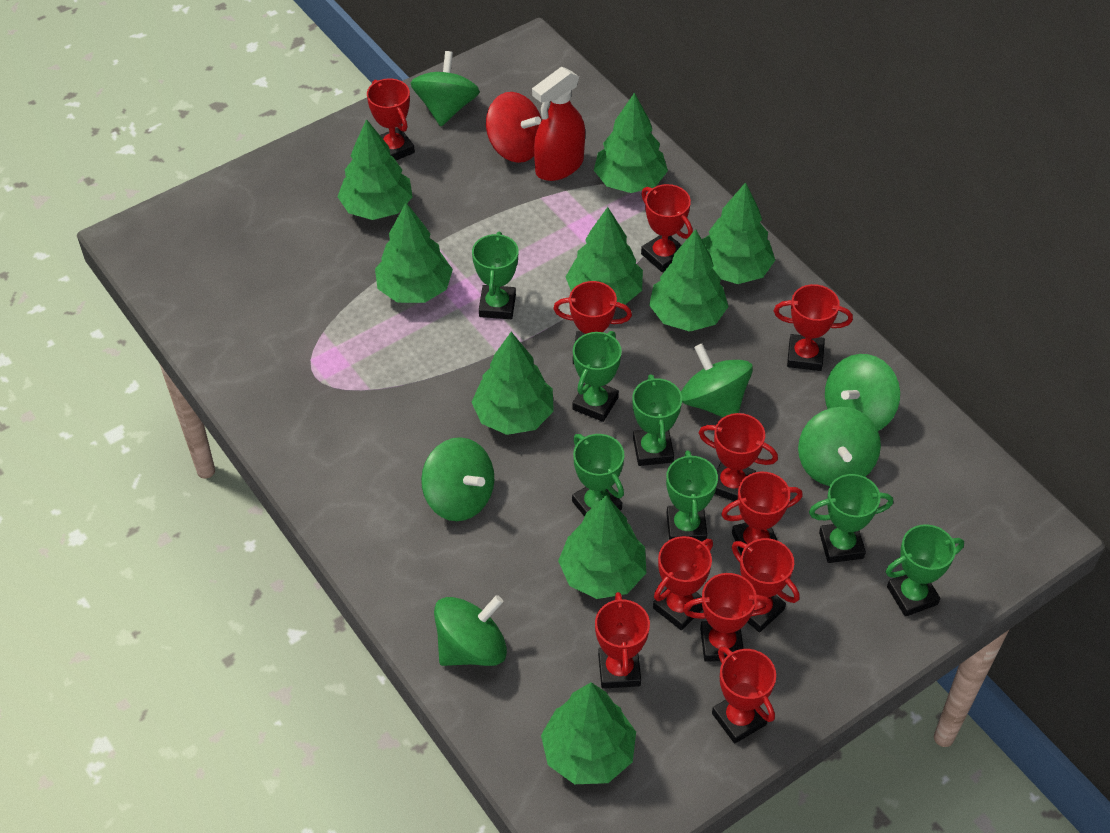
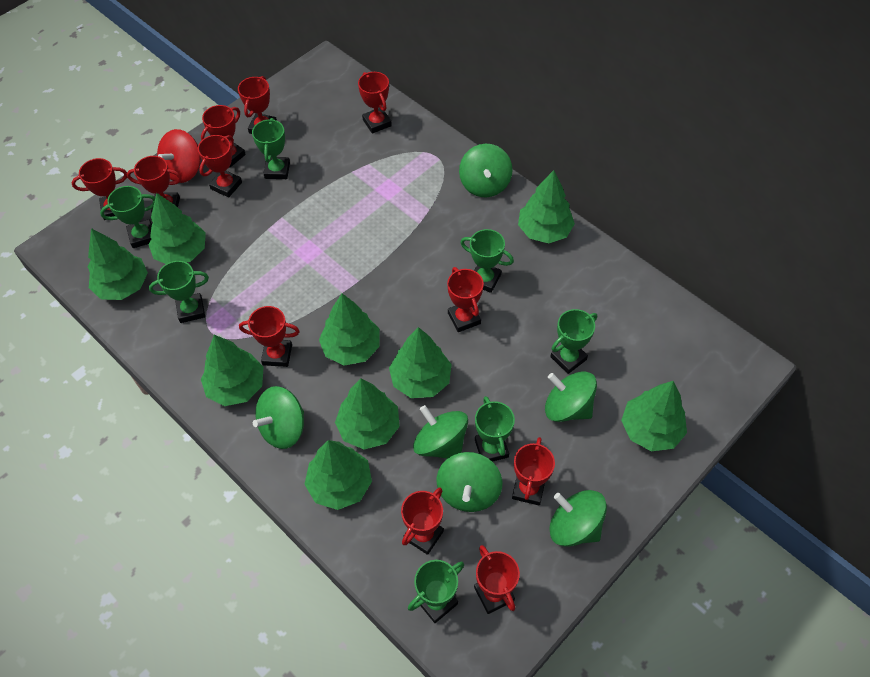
red spray bottle: [532,67,585,181] = 1 -> none = 0

